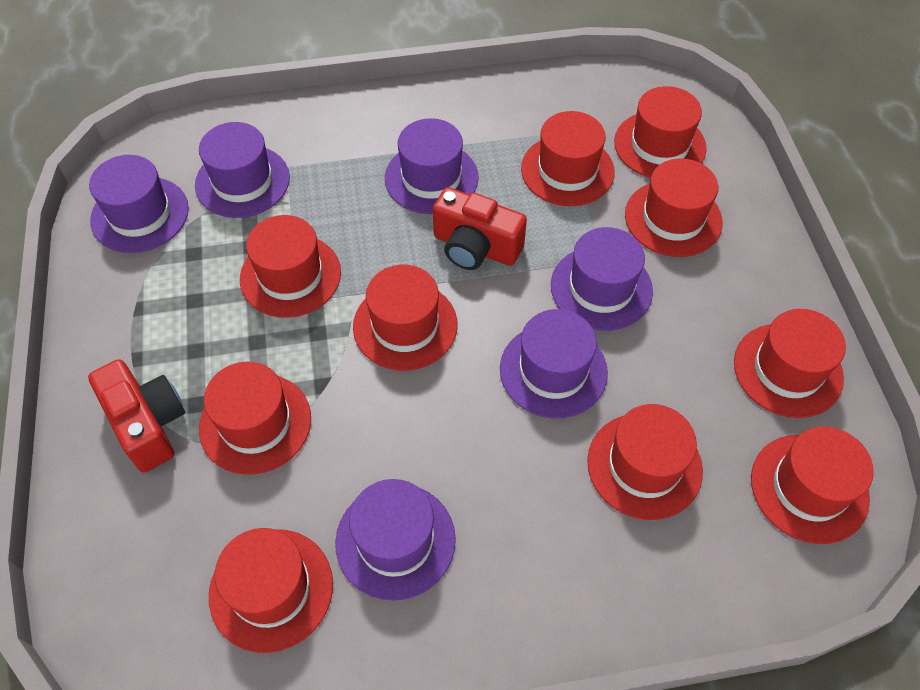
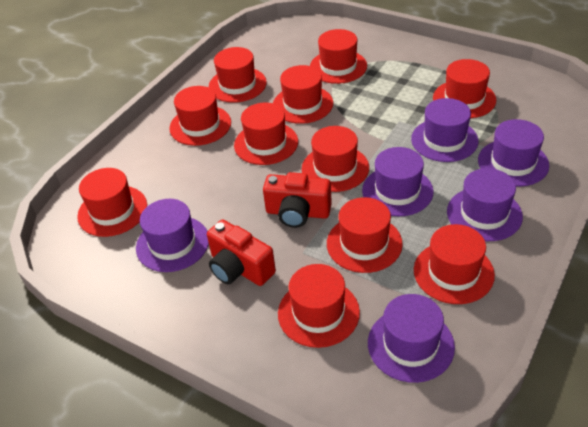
red hat: [199,362,311,475] [209,528,333,653] [240,215,341,318] [353,265,457,371] [521,111,615,206] [587,404,703,520] [614,86,707,178] [625,158,723,257] [734,309,846,418] [751,426,874,544] = 10 -> [77,168,147,237] [169,86,231,146] [209,47,267,103] [234,102,298,165] [273,65,333,124] [278,264,360,348] [302,126,369,192] [310,29,367,84] [327,197,403,273] [414,224,495,304] [433,59,496,118] = 11

